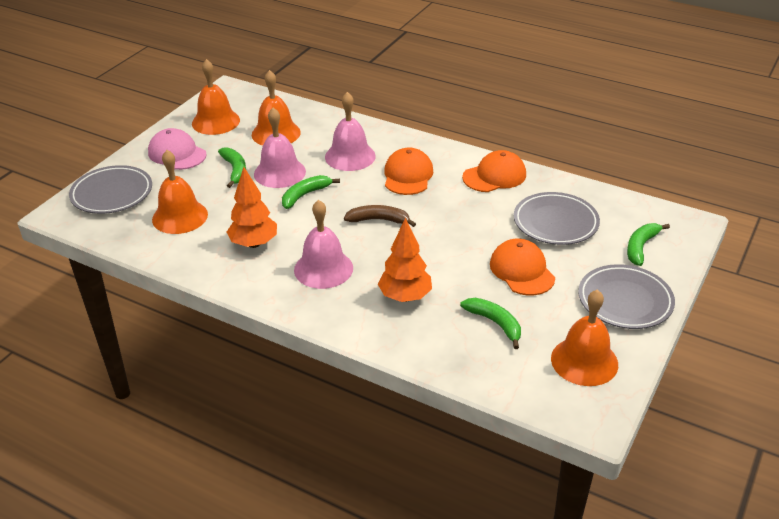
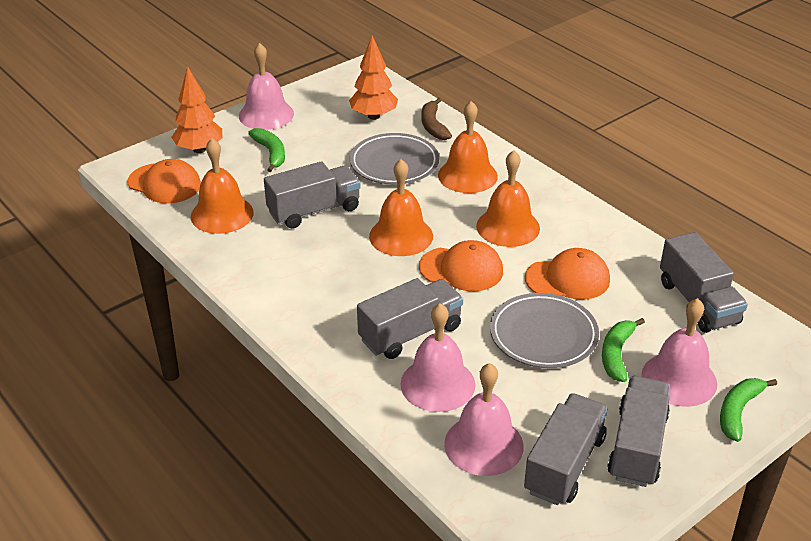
green banana: [218,147,246,188] [282,175,340,209] [460,298,521,349] [627,223,670,266] = 4 -> [248,128,285,172] [602,318,645,382] [720,378,777,442] = 3
grey plate: [69,165,152,214] [514,192,600,245] [578,264,675,329] = 3 -> [350,133,439,185] [490,293,599,368] = 2
grey truck: none = 0 -> [264,161,361,229] [357,278,463,359] [524,393,608,505] [607,376,670,487] [660,232,748,333] = 5
pink bell: [254,108,306,188] [294,200,353,289] [325,92,376,171] = 3 -> [239,43,294,130] [401,303,475,412] [444,363,524,476] [641,298,717,407] = 4
pink cap: [148,128,206,170] = 1 -> none = 0

